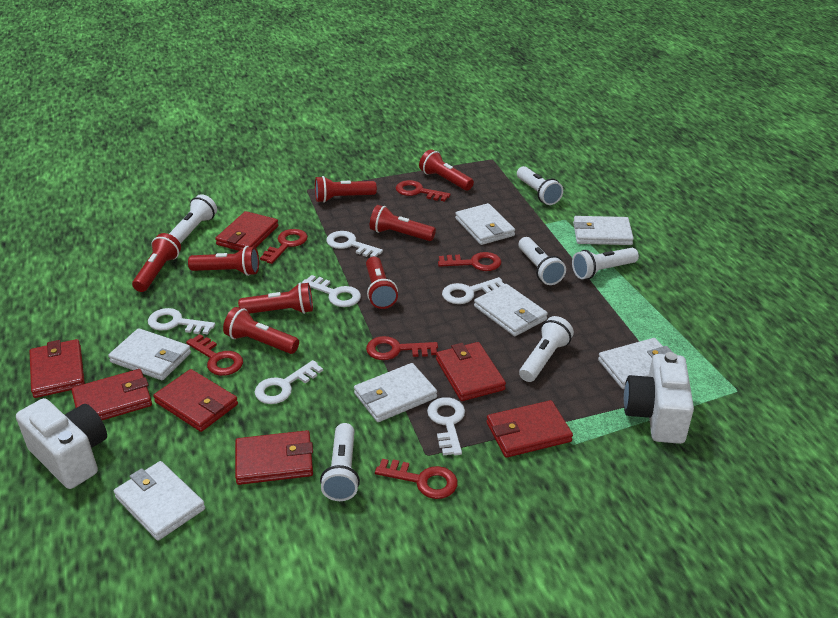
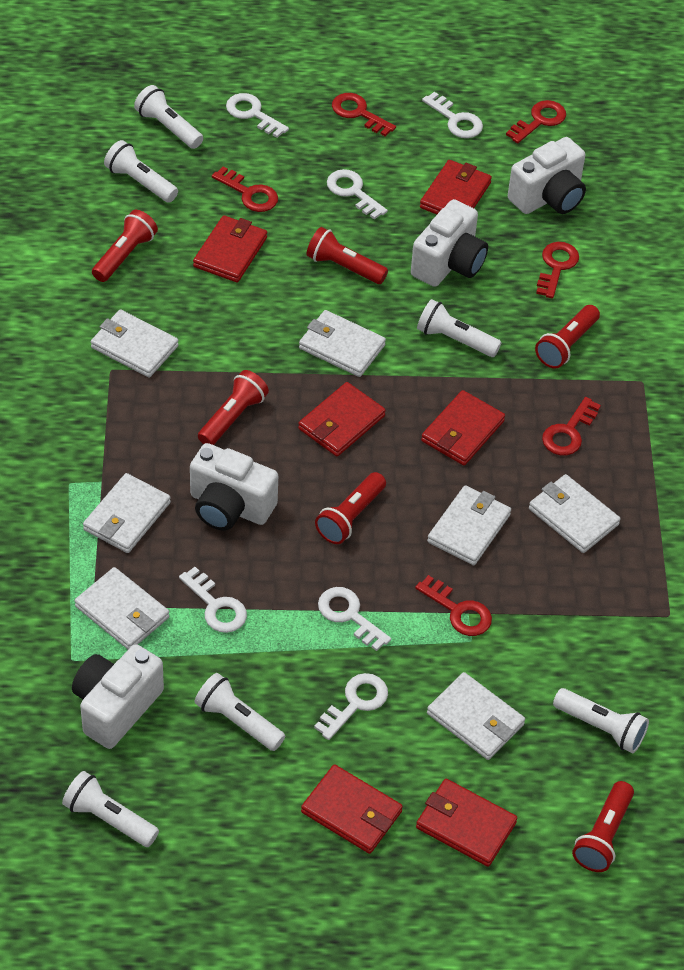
red flashlight: [132,233,181,292] [188,246,259,276] [223,307,299,354] [238,283,313,314] [315,176,377,203] [366,257,398,309] [370,205,436,241] [419,149,474,191] = 8 -> [92,210,158,282] [198,370,269,445] [306,227,388,284] [315,472,386,544] [535,305,600,369] [572,781,634,872] = 6
red wallet: [30,339,85,398] [71,369,152,420] [153,369,238,432] [215,211,278,251] [235,430,313,485] [436,342,506,401] [486,400,573,458] = 7 -> [193,215,267,282] [298,382,386,457] [301,764,403,854] [416,779,517,867] [420,160,492,214] [421,390,505,466] = 6
white camera: [16,398,107,489] [624,352,694,444] = 2 -> [72,644,164,749] [190,443,278,531] [411,199,488,287] [508,137,586,214] = 4

